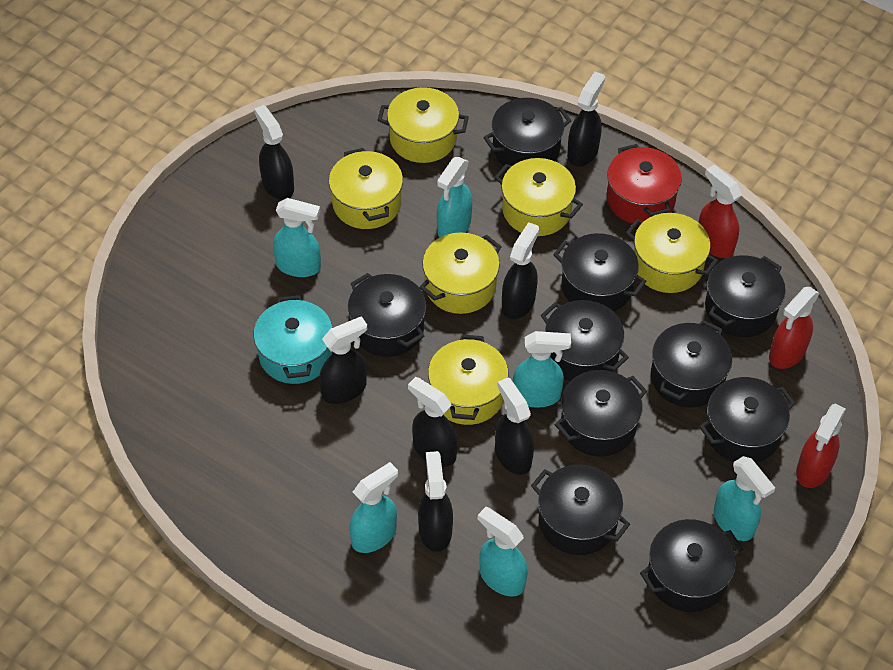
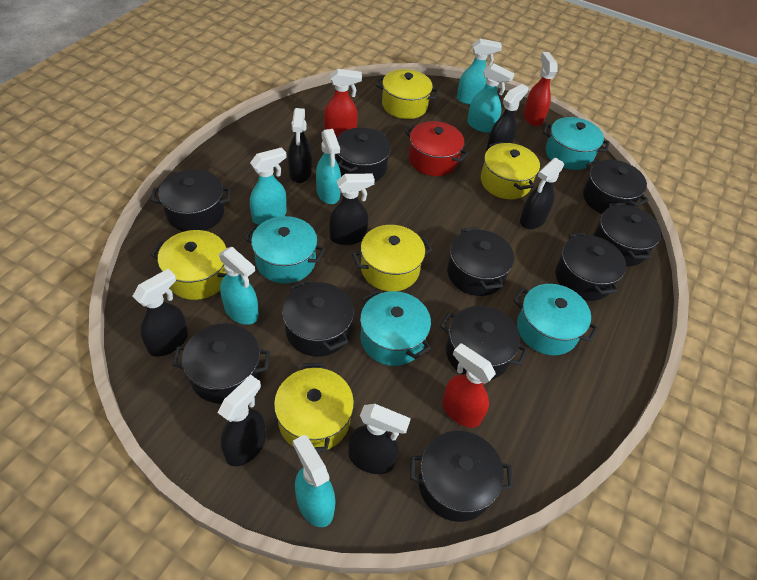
turquoise pot: [254,295,333,384] = 1 -> [244,216,326,284] [360,290,431,366] [513,284,598,355] [543,117,609,170] = 4
yellow pot: [329,148,403,229] [378,87,469,163] [419,232,502,314] [428,334,508,425] [495,158,583,236] [626,213,718,293] = 6 -> [151,230,227,300] [274,363,354,452] [352,225,432,291] [375,69,439,119] [481,142,540,199] = 5

